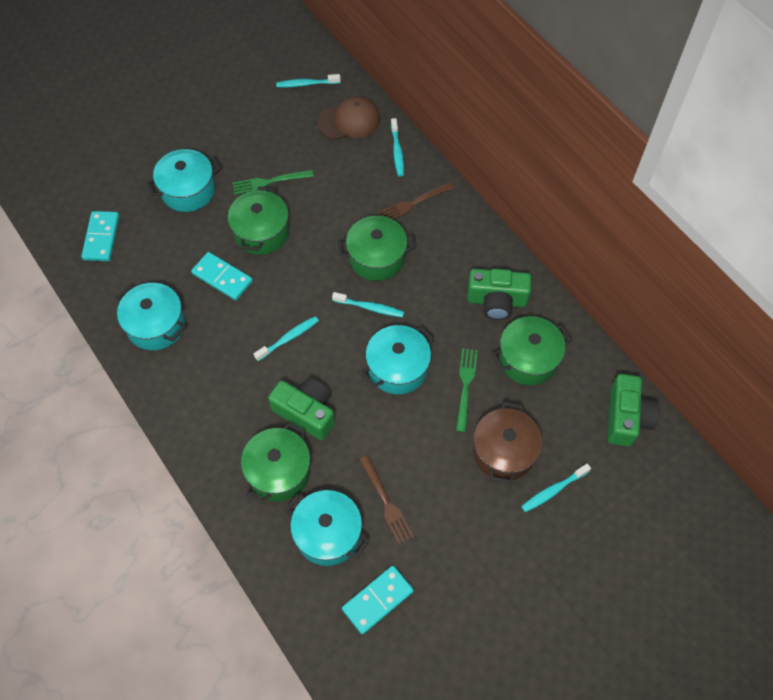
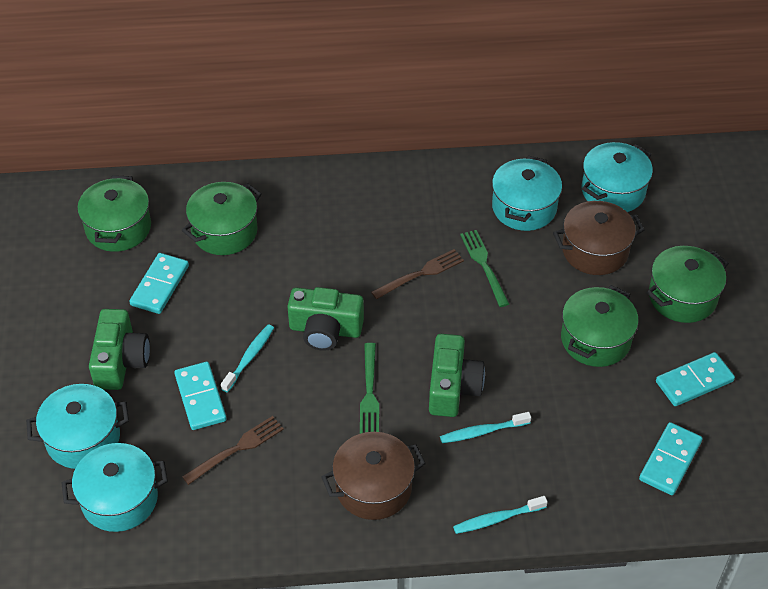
brown cap: [317,96,380,140] = 1 -> none = 0
brown pot: [473,402,542,484] = 1 -> [321,432,426,520] [553,201,644,275] = 2
turquoise domino: [81,211,119,261] [191,252,253,301] [342,566,414,634] = 3 -> [129,253,189,314] [174,362,227,430] [639,422,703,495] [656,352,735,406] = 4
turquoise toothbrush: [254,316,319,361] [276,74,341,88] [332,292,404,317] [391,118,404,177] [521,464,591,512] = 5 -> [221,324,274,393] [440,412,531,443] [453,496,548,534] = 3

